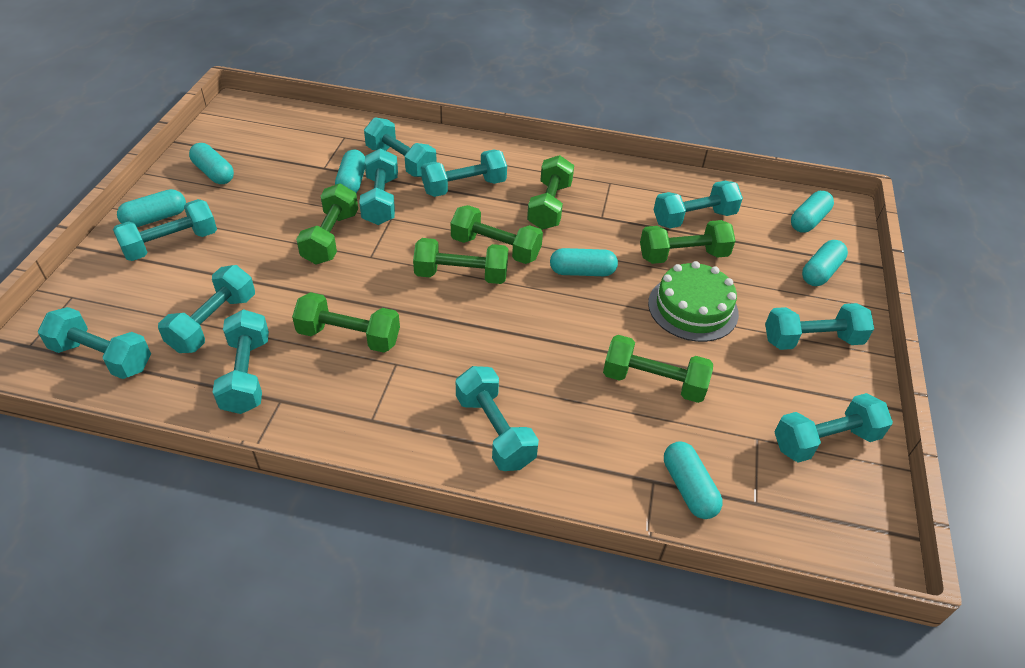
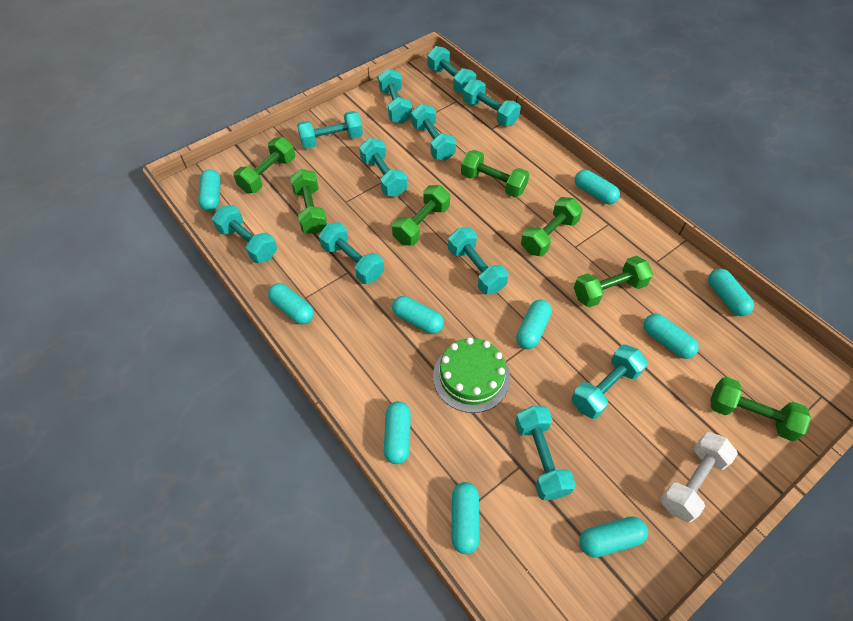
turquoise capsule: [117,189,186,227] [189,143,234,184] [335,149,365,193] [550,248,618,276] [664,442,723,519] [791,191,834,233] [802,240,848,286] = 7 -> [198,170,221,211] [268,283,314,324] [384,401,411,464] [392,296,444,334] [452,482,480,554] [516,300,552,349] [575,170,620,204] [579,516,648,557] [644,314,699,359] [708,269,754,316] = 10
white dumbbell: none = 0 -> [660,432,738,522] = 1

